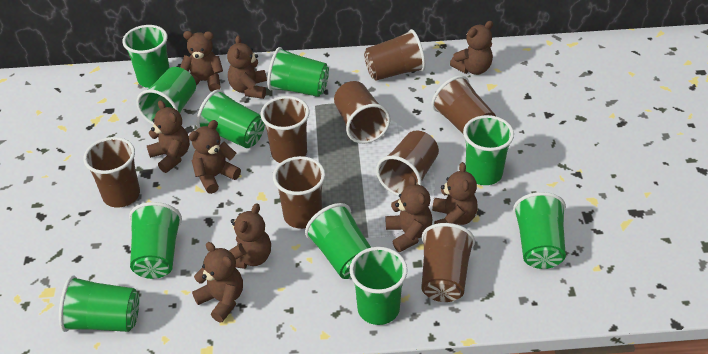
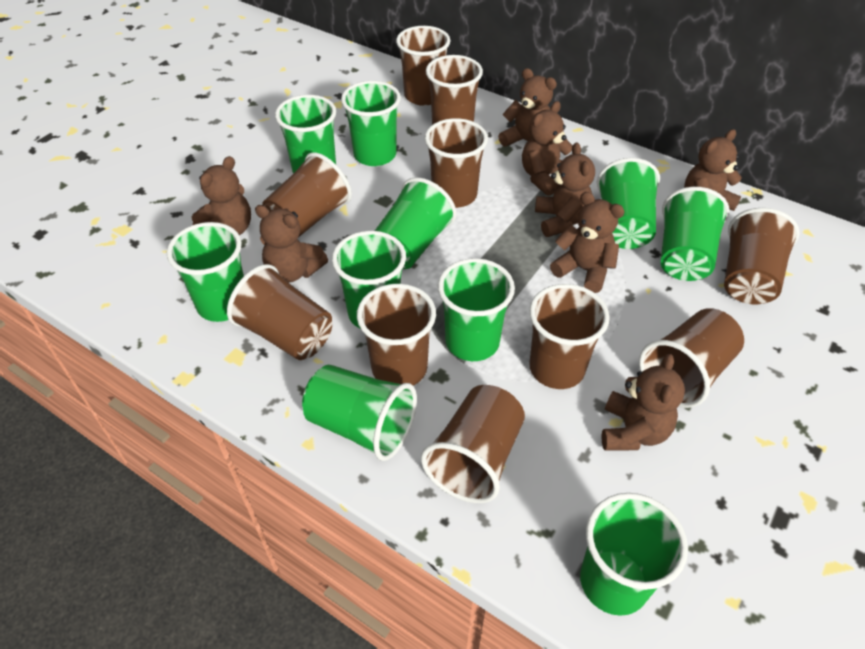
brown cup: [83,137,140,207] [261,96,310,163] [273,156,325,229] [334,81,391,144] [364,29,426,81] [376,130,439,196] [421,223,475,302] [432,76,496,135] = 8 -> [227,264,332,360] [262,152,352,237] [357,284,436,386] [396,26,450,106] [421,385,525,503] [425,118,488,208] [426,55,483,125] [529,284,610,389] [639,308,744,408] [724,208,800,304] = 10
brown teddy bear: [147,100,190,173] [180,31,223,92] [189,120,241,194] [192,242,243,322] [227,35,267,99] [229,203,271,269] [386,176,432,252] [432,162,478,225] [450,21,493,75] = 9 -> [192,156,251,235] [255,205,328,283] [498,68,557,147] [522,101,573,196] [535,142,595,237] [550,192,625,293] [601,354,685,450] [684,129,742,211] = 8

